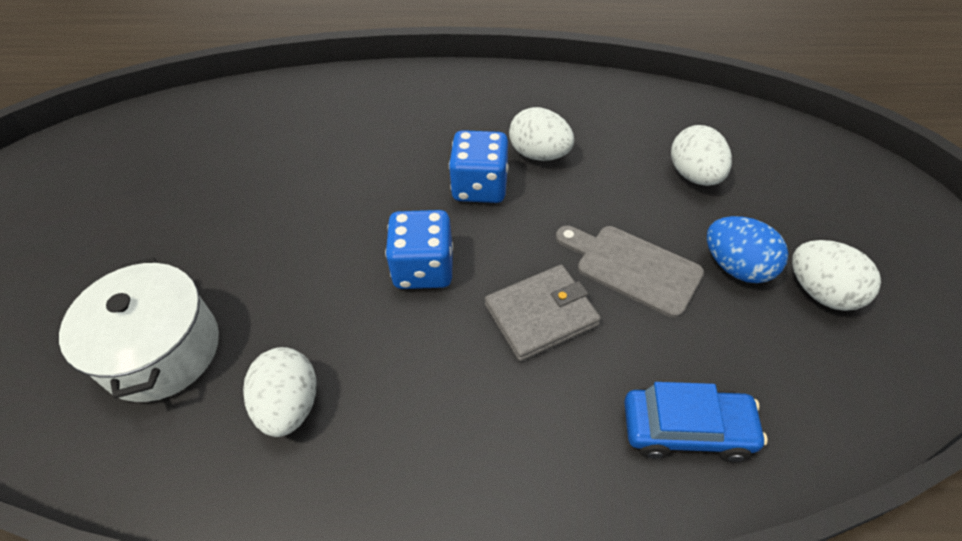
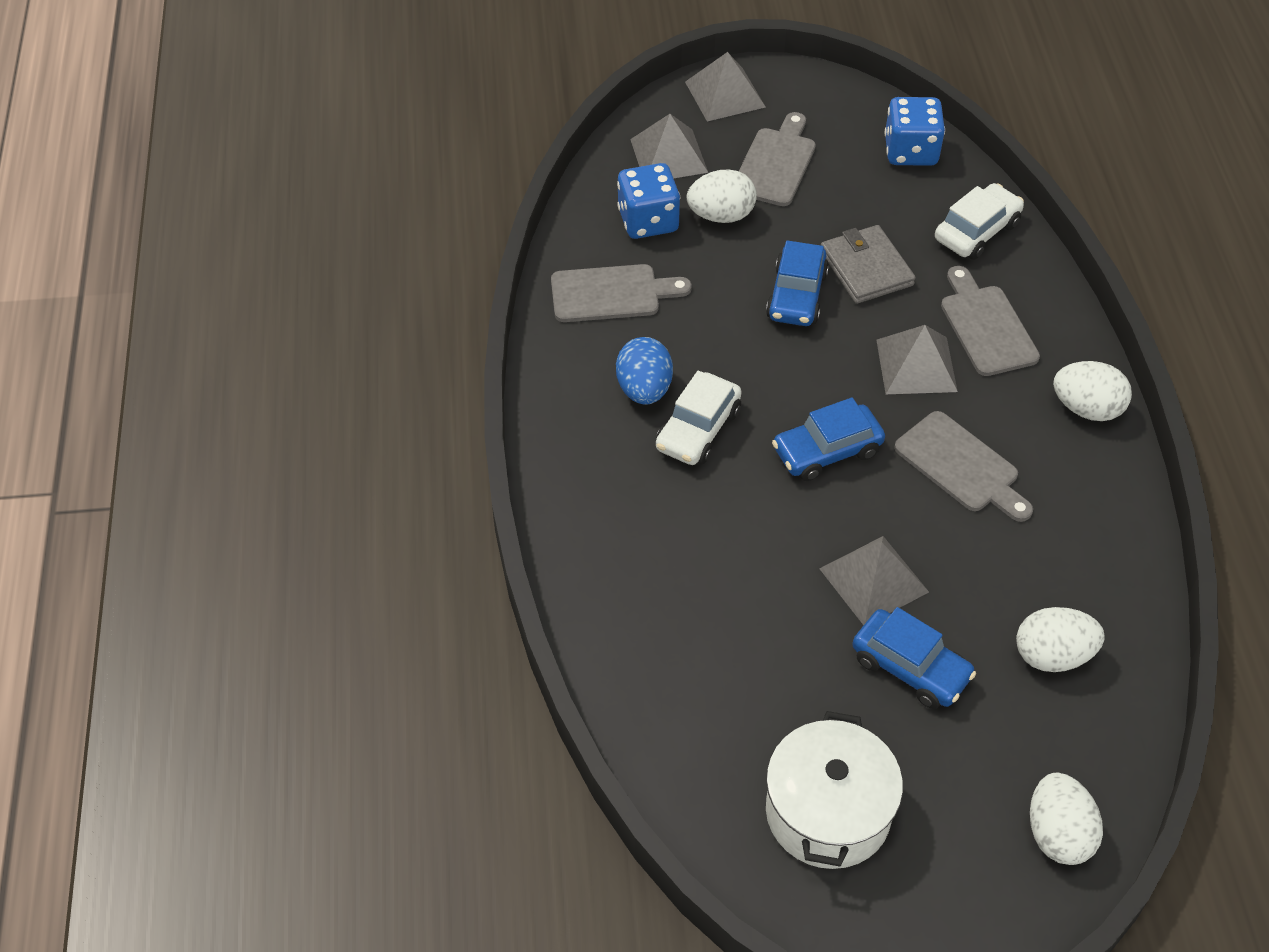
blue car: [624,382,768,462] = 1 -> [766,240,829,326] [772,398,885,481] [852,607,976,709] = 3
grey cutting board: [556,226,704,318] = 1 -> [551,264,692,322] [739,112,816,206] [894,411,1033,522] [941,266,1040,376] = 4
grey pyramid: none = 0 -> [630,114,708,178] [685,52,766,121] [819,536,929,625] [876,325,958,394] = 4
white car: none = 0 -> [656,371,742,465] [935,183,1024,260] = 2

